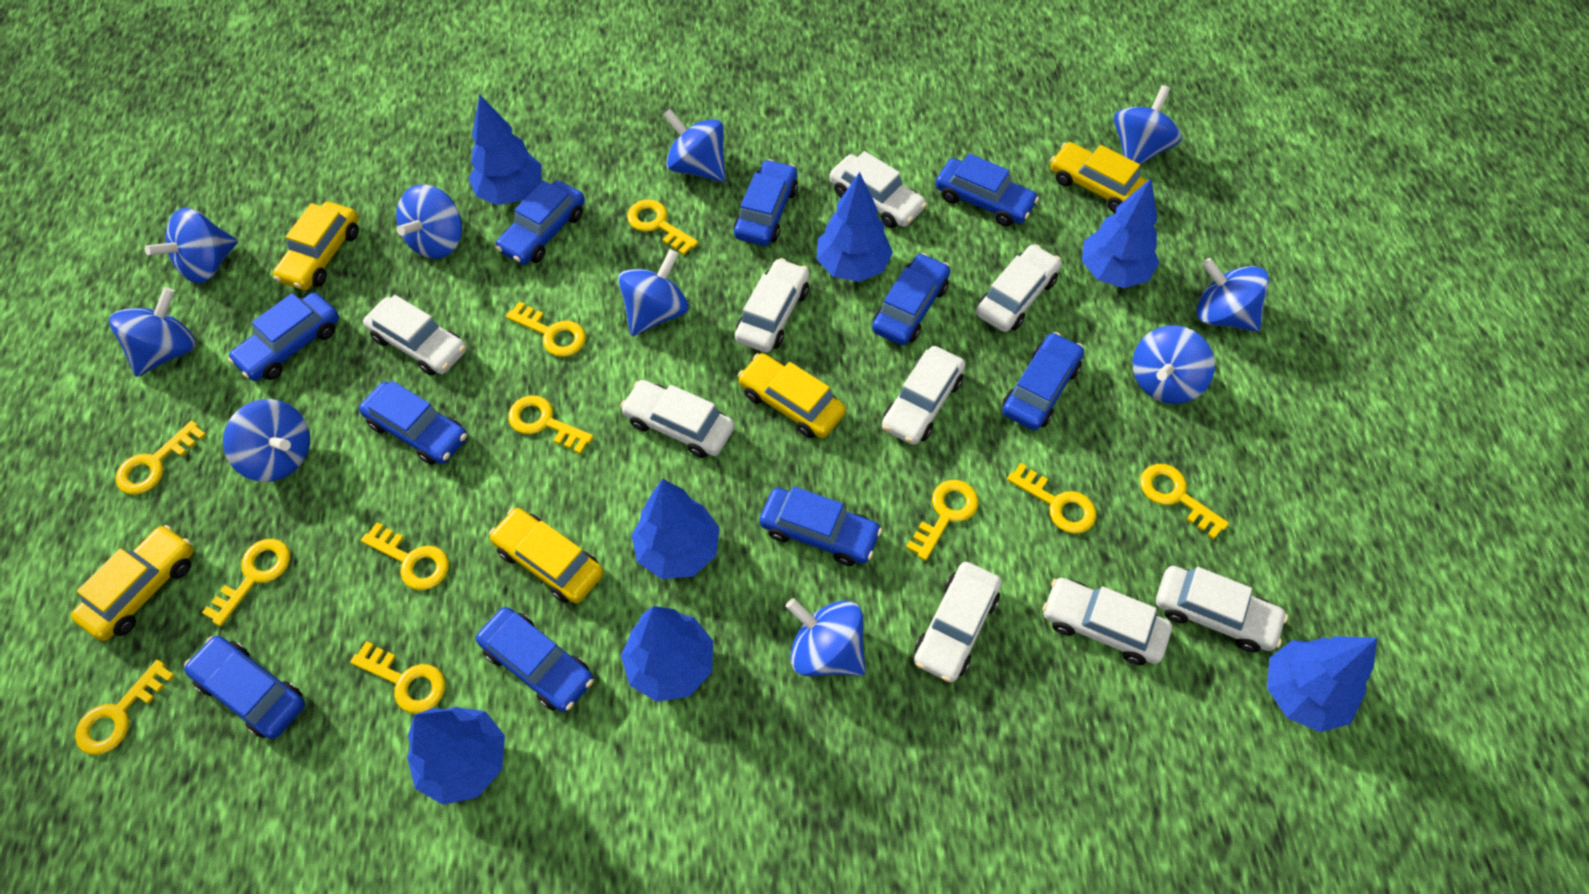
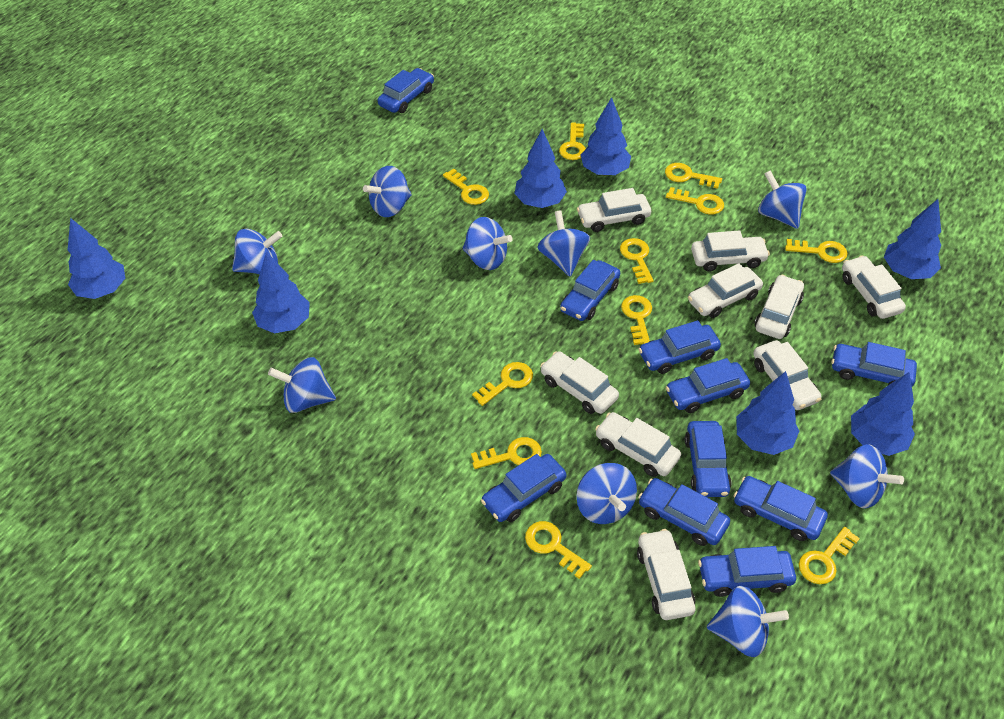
blue spinning top: [109,287,196,377] [145,207,238,283] [223,399,310,482] [396,184,462,259] [618,249,689,336] [663,109,725,182] [786,598,866,676] [1114,85,1182,165] [1133,325,1215,404] [1196,258,1269,332] = 10 -> [232,229,282,275] [268,357,336,413] [363,166,412,217] [463,217,513,270] [537,210,590,277] [576,463,637,524] [707,586,789,657] [758,170,807,229] [830,444,904,508] = 9
yellow car: [71,525,194,641] [273,202,359,290] [489,508,604,603] [738,353,846,438] [1050,142,1148,213] = 5 -> none = 0

